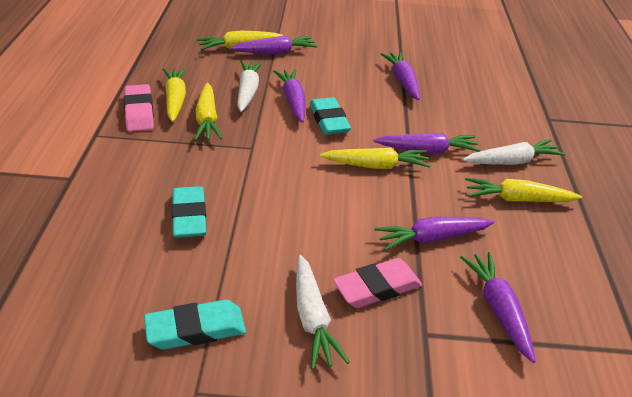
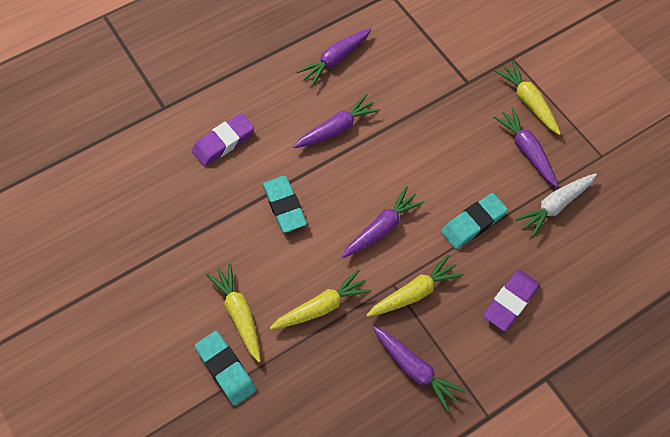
pink eraser: [124,84,154,132] [333,258,422,308] = 2 -> none = 0
purple carrot: [230,36,318,54] [273,69,306,123] [374,133,481,154] [375,217,494,251] [381,52,420,100] [460,252,536,363] = 6 -> [293,94,380,148] [297,28,372,86] [342,186,425,258] [373,326,466,412] [493,107,558,187] = 5
purple eraser: none = 0 -> [192,113,254,166] [483,269,540,331] = 2
white carrot: [237,60,264,112] [296,255,349,370] [463,139,565,165] = 3 -> [515,173,597,238] = 1
yellow carrot: [163,68,187,122] [194,83,222,141] [196,31,283,50] [320,148,431,169] [465,178,582,202] = 5 -> [206,263,261,362] [270,269,372,330] [367,254,464,317] [495,61,561,135] = 4

